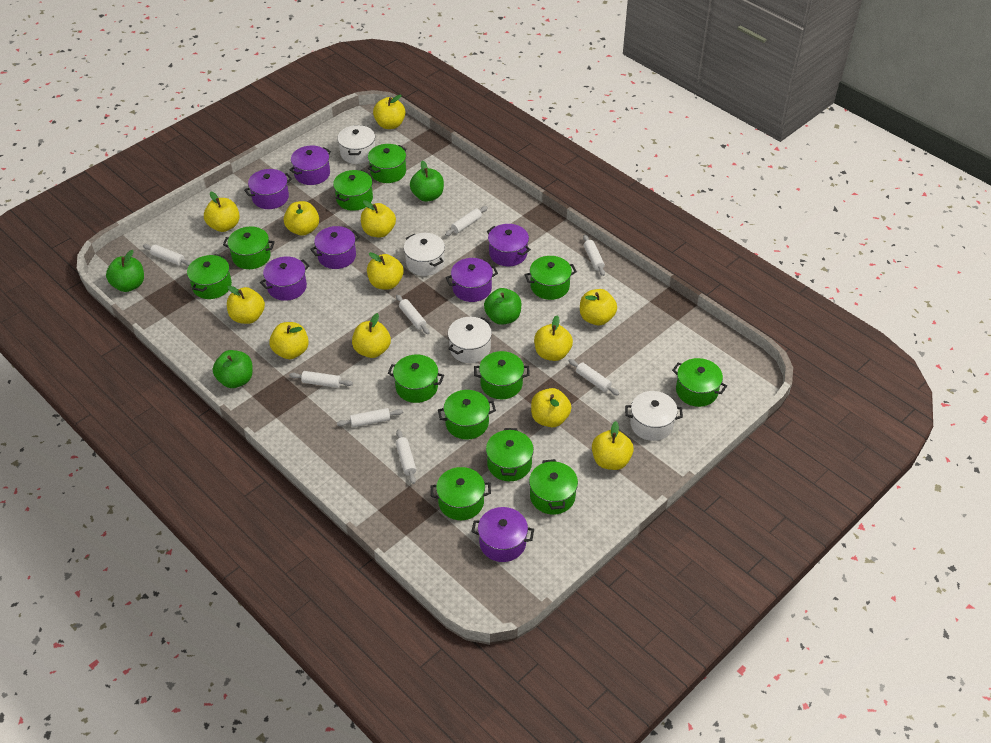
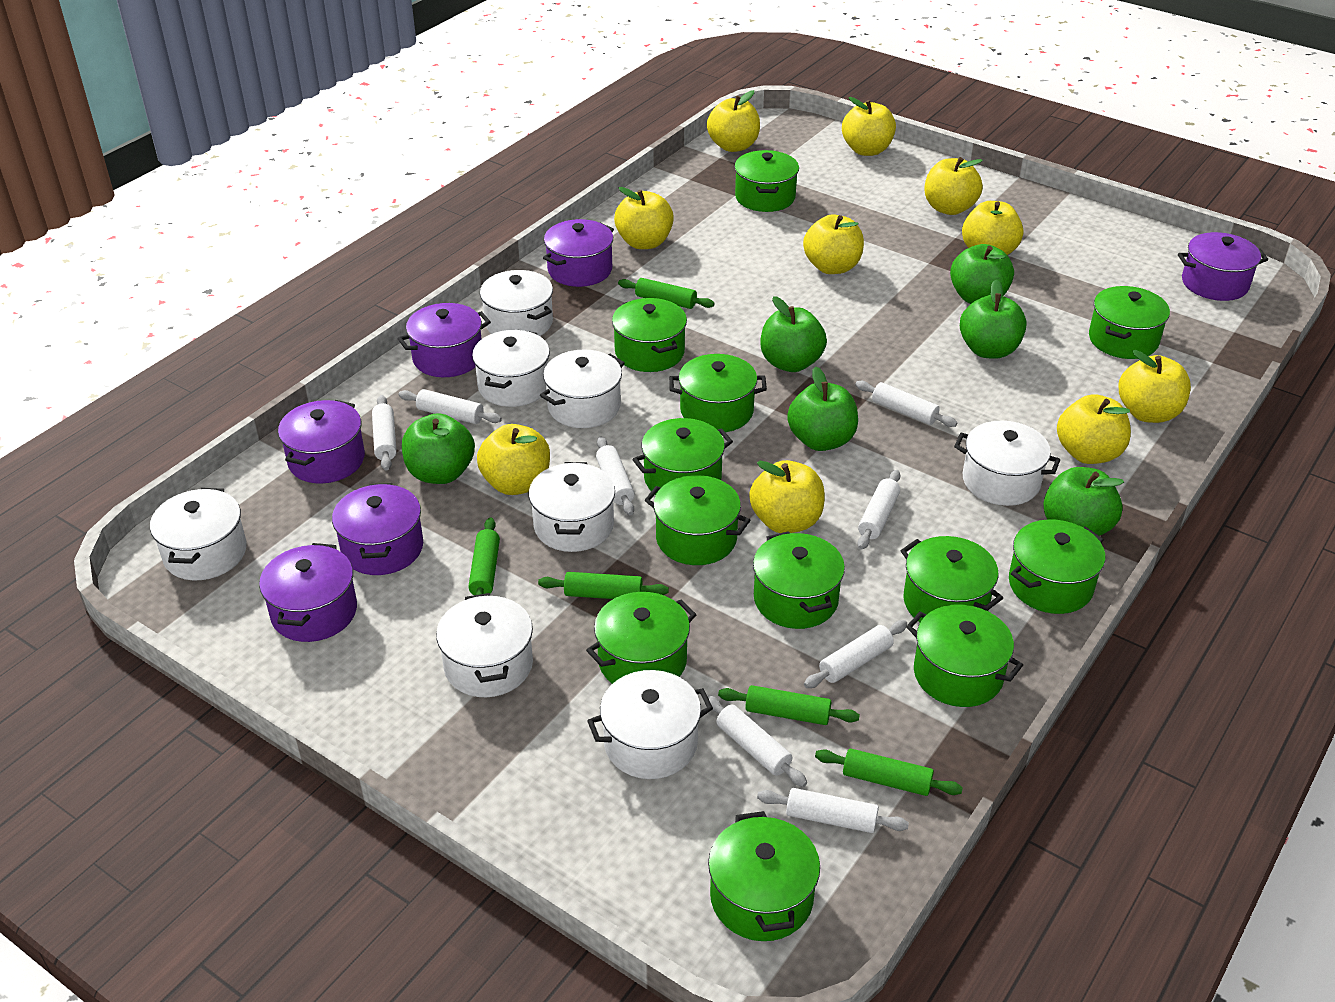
green apple: [106,250,144,292] [213,350,253,388] [410,160,444,202] [484,288,522,325] = 4 -> [402,413,475,484] [760,296,827,372] [787,366,858,451] [950,244,1014,304] [960,280,1027,359] [1043,467,1124,536] = 6
green rolling pin: none = 0 -> [468,517,500,595] [538,572,669,599] [618,278,715,309] [718,685,860,725] [815,748,963,796] = 5
purple pot: [244,169,292,209] [260,257,309,301] [290,146,331,185] [310,226,360,269] [446,258,498,302] [471,507,534,562] [487,224,531,266] = 7 -> [259,543,357,642] [278,400,365,484] [332,483,423,575] [398,303,491,377] [543,219,614,287] [1178,232,1268,301] = 6
white pot: [337,125,375,164] [404,233,445,276] [448,317,492,363] [625,391,683,441] = 4 -> [150,488,247,580] [436,593,533,697] [472,330,550,407] [480,270,553,336] [529,462,615,552] [540,349,625,428] [587,670,713,779] [954,421,1060,506] = 8
yellow apple: [204,192,240,232] [227,286,265,324] [269,322,309,359] [284,201,319,236] [352,313,391,358] [361,200,396,237] [367,252,404,290] [373,95,406,129] [531,388,571,427] [534,316,573,361] [580,289,617,325] [592,421,634,470] = 12 -> [477,424,550,495] [614,187,674,249] [707,90,760,152] [749,460,825,533] [803,214,864,274] [842,97,896,156] [924,157,983,215] [962,201,1023,255] [1057,394,1131,464] [1118,350,1191,423] = 10

